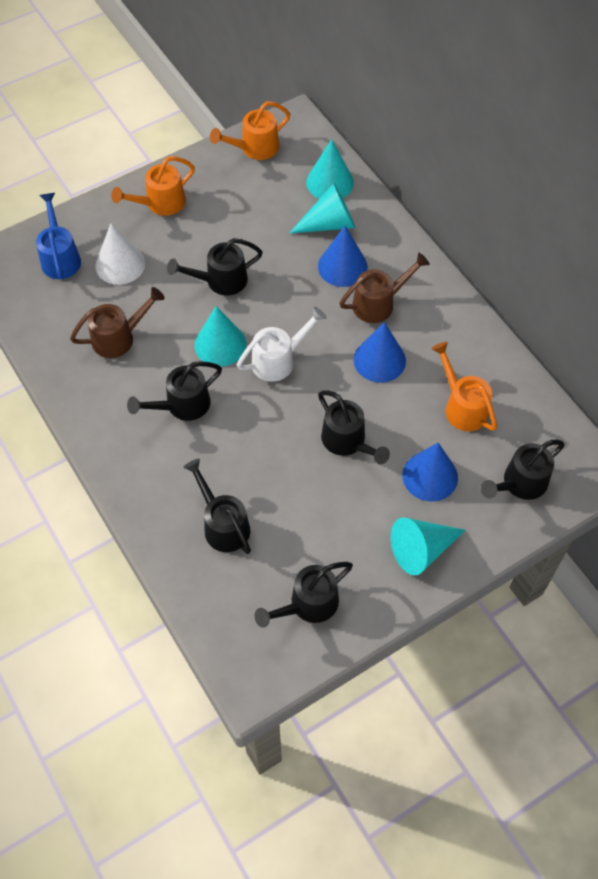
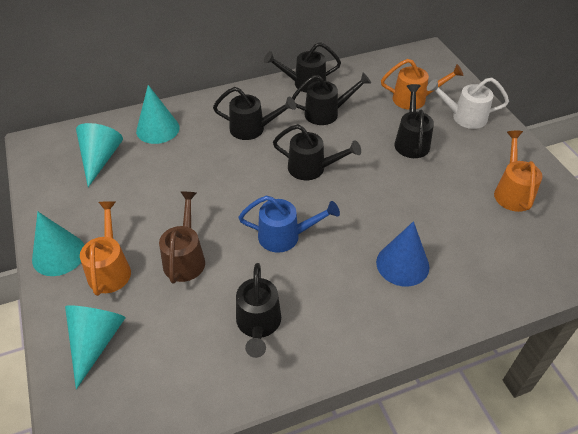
blue cone: [318,226,368,287] [354,322,406,383] [402,443,458,502] = 3 -> [376,221,429,287] = 1
brown watering can: [70,287,165,358] [339,253,430,323] = 2 -> [159,191,205,284] = 1
white cone: [95,223,145,285] = 1 -> none = 0

